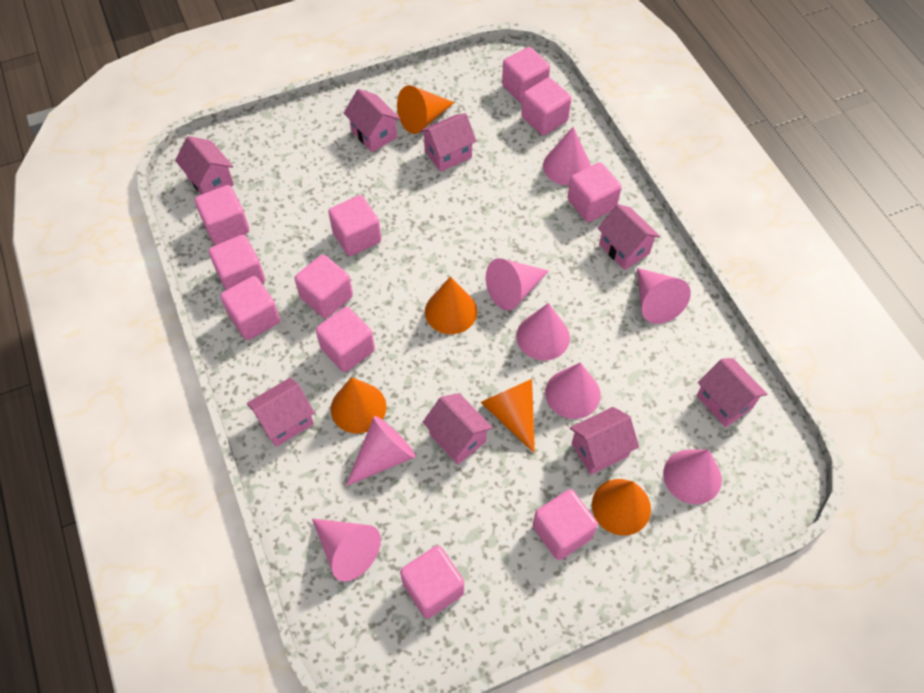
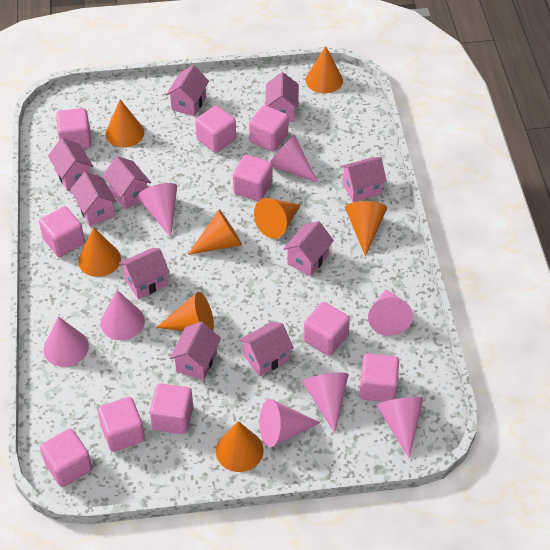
orange cone: [331,377,387,433] [397,85,455,134] [425,276,477,334] [480,379,535,453] [592,479,651,535] = 5 -> [78,227,121,277] [105,99,144,147] [156,292,214,331] [188,210,242,255] [216,421,264,472] [254,198,301,239] [306,46,343,93] [345,201,387,256] = 8
pink cube: [195,185,249,245] [209,235,265,290] [221,276,280,340] [295,254,353,318] [316,307,375,372] [328,195,381,256] [400,546,464,618] [502,47,550,103] [521,78,572,135] [533,489,598,560] [567,162,622,222] = 11 -> [39,206,85,257] [40,429,92,487] [56,108,91,149] [98,397,145,452] [150,383,193,434] [195,106,236,153] [233,154,272,201] [249,105,288,152] [304,302,350,356] [359,353,399,402] = 10
pink house: [175,136,234,195] [247,378,315,447] [344,89,400,152] [420,113,477,172] [423,393,493,464] [570,407,639,475] [598,204,660,270] [696,358,767,428] = 8 -> [48,138,94,191] [70,172,117,226] [103,156,151,210] [119,248,170,299] [166,65,209,116] [170,322,221,380] [239,322,294,376] [265,72,299,122] [283,221,334,276] [341,157,387,202] = 10

